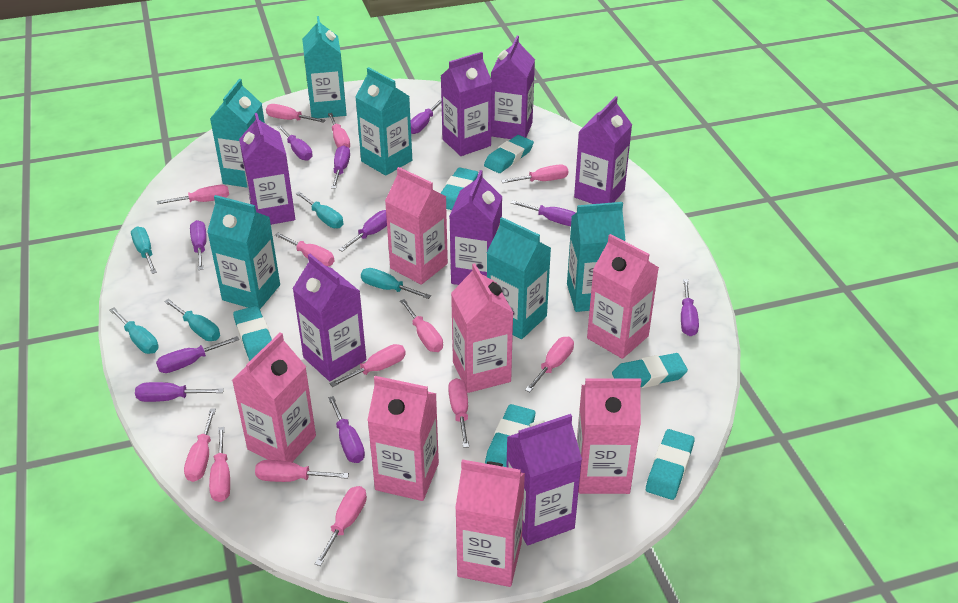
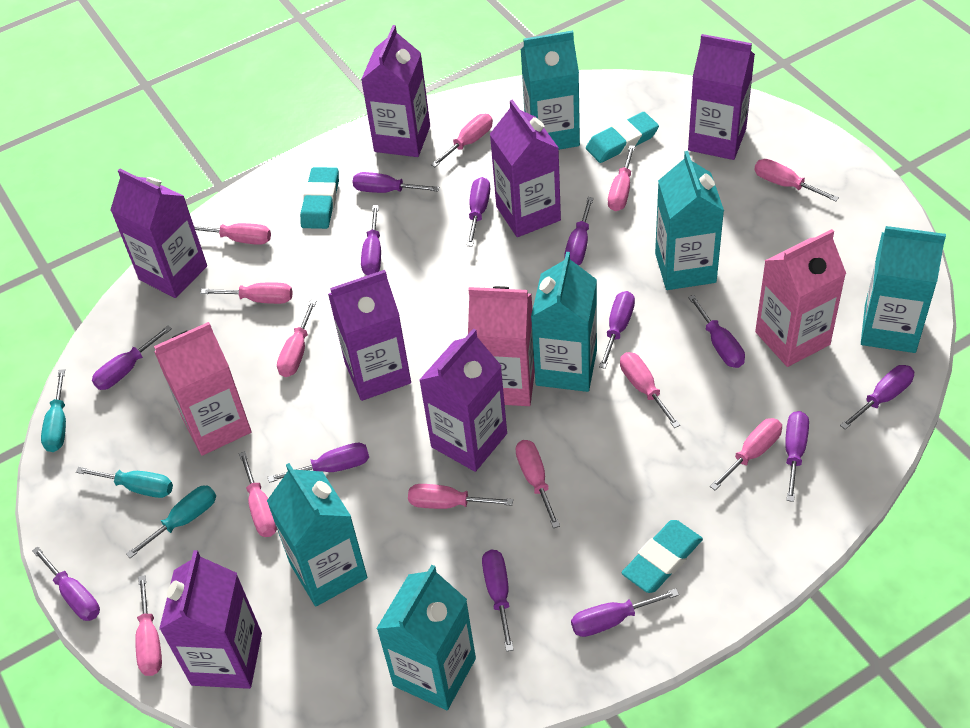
pink carton: [232,332,316,462] [367,376,439,501] [385,167,448,285] [451,263,513,393] [455,459,525,587] [577,379,641,494] [587,234,659,359] = 7 -> [154,322,251,456] [468,286,535,406] [755,229,846,367] = 3
pink screwdriver: [157,185,229,204] [184,408,216,482] [209,427,230,502] [255,460,349,482] [266,104,326,123] [275,233,334,266] [315,486,367,566] [328,113,350,148] [330,344,406,387] [400,299,443,352] [448,378,469,448] [501,164,568,183] [525,337,574,392] = 13 -> [135,575,162,676] [194,223,271,245] [200,283,293,304] [239,451,277,537] [277,300,317,377] [408,484,513,509] [431,114,493,167] [515,440,560,528] [608,145,635,211] [620,352,680,428] [710,418,782,490] [754,159,839,201] = 12
purple screwdriver: [135,382,224,402] [156,336,239,373] [190,220,207,270] [277,125,312,161] [328,396,365,463] [331,145,350,189] [339,210,387,252] [411,99,442,134] [511,200,576,226] [681,279,699,336] = 10 -> [32,546,100,621] [92,325,172,390] [268,443,369,483] [353,172,439,193] [361,205,381,275] [467,177,490,247] [482,550,514,652] [564,197,593,265] [571,589,679,637] [599,291,635,369] [688,295,745,368] [785,411,809,502] [840,365,914,430] = 13
turquoise eraser: [233,306,272,361] [441,167,478,210] [484,135,534,173] [485,404,535,467] [612,353,688,388] [646,429,694,500] = 6 -> [300,167,339,229] [586,112,659,163] [621,520,703,593] = 3
turquoise screwdriver: [110,308,159,354] [131,226,157,274] [164,299,220,341] [295,191,343,228] [361,268,431,299] = 5 -> [41,369,66,452] [76,467,173,498] [126,485,216,558] = 3

